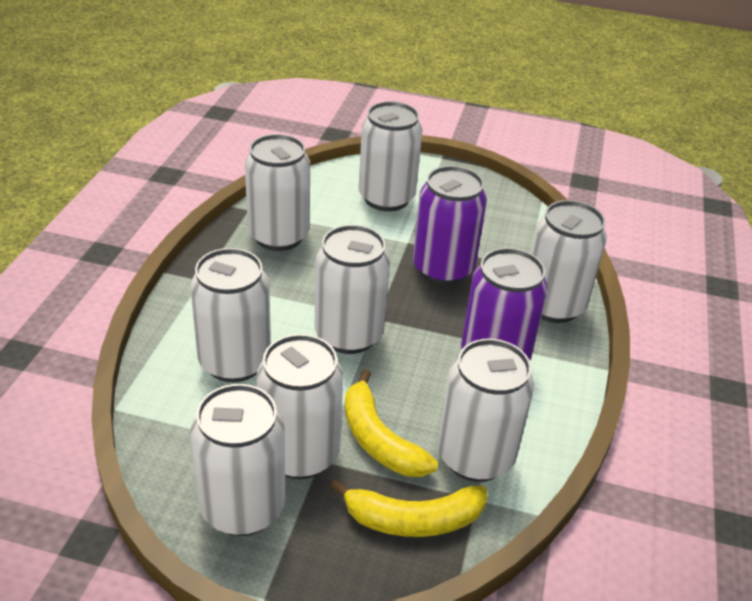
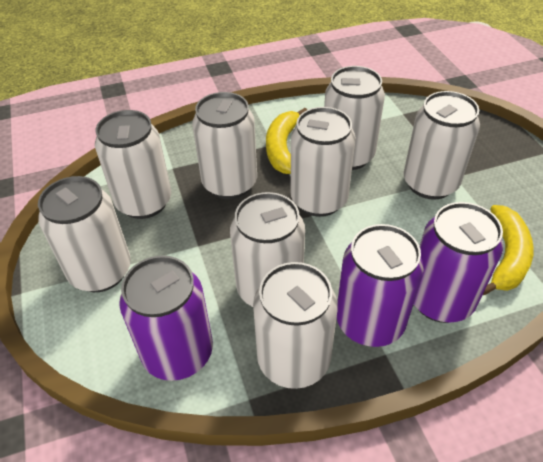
purple can: [413,166,487,285] [461,248,548,361] = 2 -> [119,255,213,381] [337,224,424,347] [414,202,503,323] = 3

